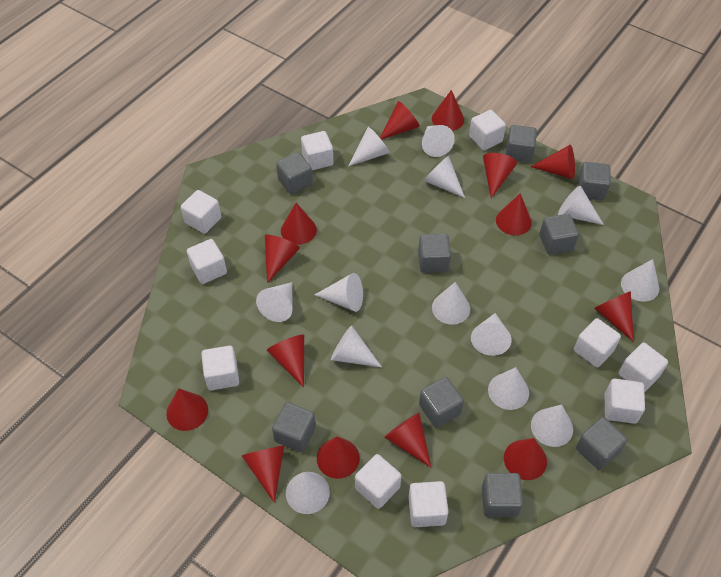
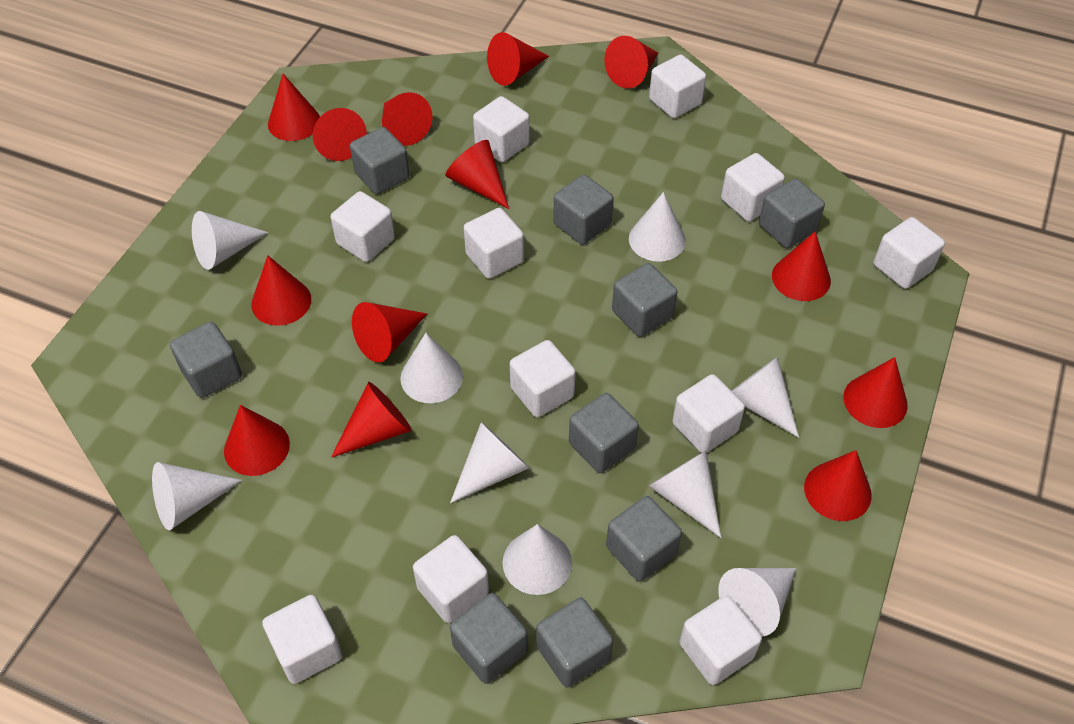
red cone: [166,388,208,431] [242,445,285,503] [265,235,300,283] [267,334,304,387] [281,203,317,245] [317,436,360,479] [380,101,420,140] [384,413,431,467] [432,90,464,131] [483,153,517,198] [496,193,532,235] [504,438,547,480] [530,145,575,180] [595,291,634,342] = 14 -> [224,405,290,476] [251,255,311,326] [268,74,320,141] [313,108,366,161] [331,382,412,458] [352,302,427,362] [382,92,432,146] [446,140,509,209] [487,32,549,86] [604,36,658,88] [772,231,831,301] [804,450,872,521] [843,357,908,428] = 13
white cone: [256,282,292,322] [286,472,330,514] [315,273,363,312] [331,325,382,367] [348,127,390,166] [422,125,455,157] [423,156,465,198] [432,282,470,325] [471,313,512,356] [488,367,529,410] [531,404,573,447] [558,186,604,225] [621,259,659,302] = 13 -> [152,462,242,530] [192,211,268,270] [400,333,463,403] [450,422,529,503] [503,524,572,595] [629,192,686,262] [649,451,721,538] [718,568,796,636] [732,357,799,438] = 9
white cube: [181,190,221,234] [187,239,227,284] [201,346,239,390] [301,131,334,170] [355,454,401,509] [408,481,449,527] [469,110,506,150] [574,318,621,368] [605,379,645,424] [619,343,668,392] = 10 -> [262,595,343,684] [331,191,395,262] [413,535,489,623] [464,208,524,279] [473,96,530,162] [510,340,576,417] [649,55,706,118] [672,374,745,453] [679,595,762,685] [721,153,785,222] [873,217,945,289] = 11

